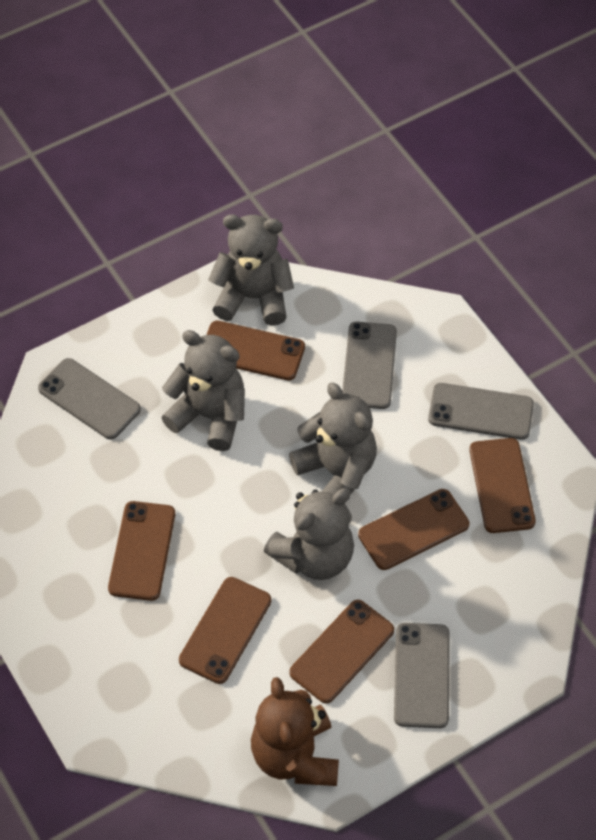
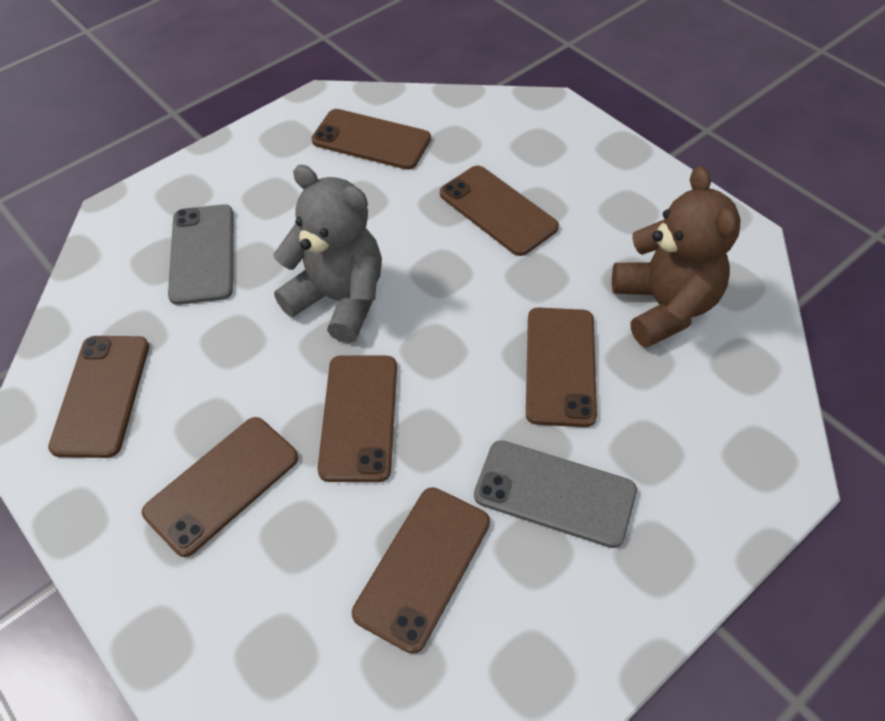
brown phone: [108,501,175,601] [179,577,271,684] [206,321,305,381] [289,600,394,703] [358,489,469,570] [469,438,536,533] = 6 -> [48,336,149,458] [142,417,298,557] [312,109,431,170] [318,355,397,482] [352,487,490,654] [440,165,559,256] [526,308,597,427] = 7
grey phone: [38,358,141,439] [342,322,397,409] [394,623,450,728] [428,383,534,440] = 4 -> [168,204,234,305] [474,440,637,548] = 2
grey teddy bear: [161,330,245,451] [208,214,294,326] [264,488,354,580] [289,383,377,495] = 4 -> [273,165,382,343] = 1

